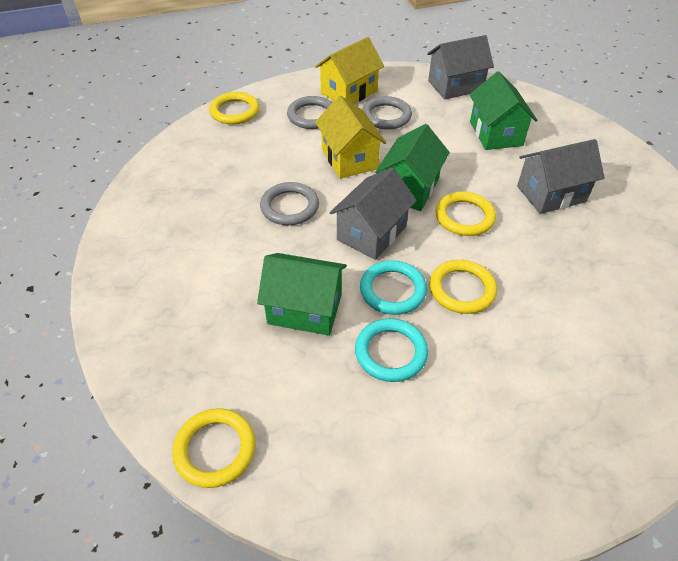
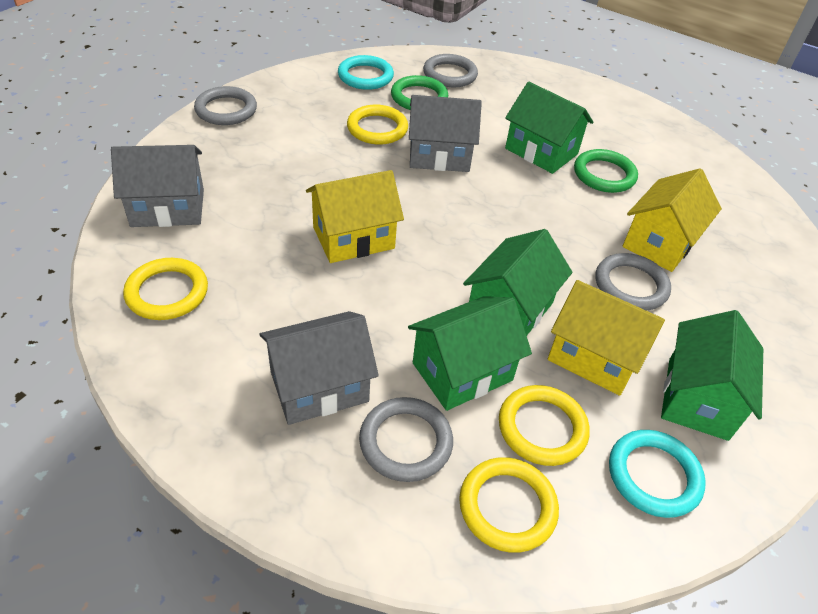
green house: [257,253,347,336] [375,124,450,211] [469,71,537,150] = 3 -> [408,296,532,411] [463,229,572,336] [505,82,593,174] [661,310,763,441] = 4
green ring: none = 0 -> [391,75,448,110] [574,149,638,193] = 2
grey ring: [260,182,319,225] [287,96,333,129] [362,96,412,130] = 3 -> [194,86,257,125] [359,397,453,482] [423,54,478,87] [596,253,671,311] = 4
yellow house: [315,37,384,104] [315,95,386,179] = 2 -> [306,170,404,263] [548,280,665,396] [623,168,722,272] = 3

